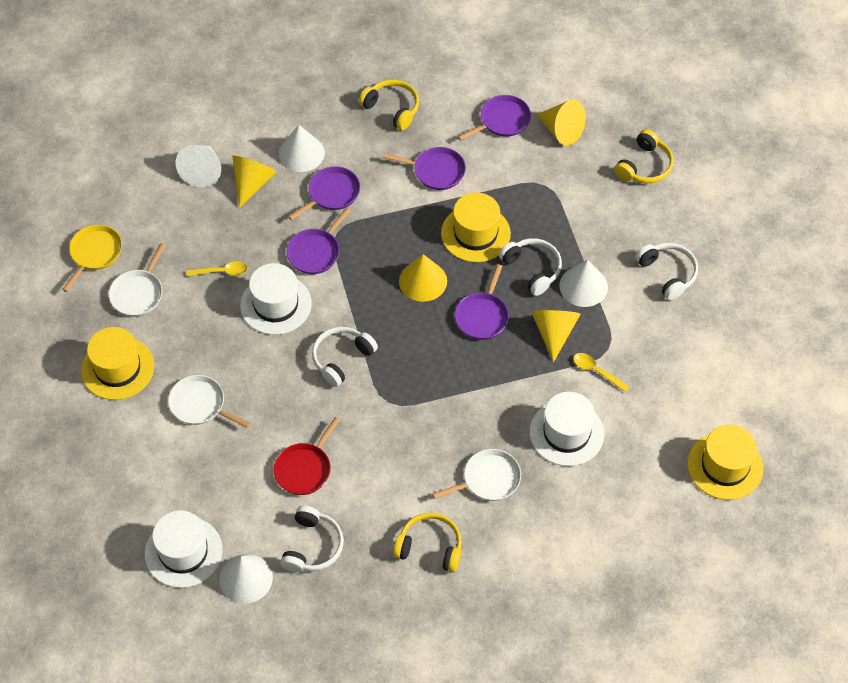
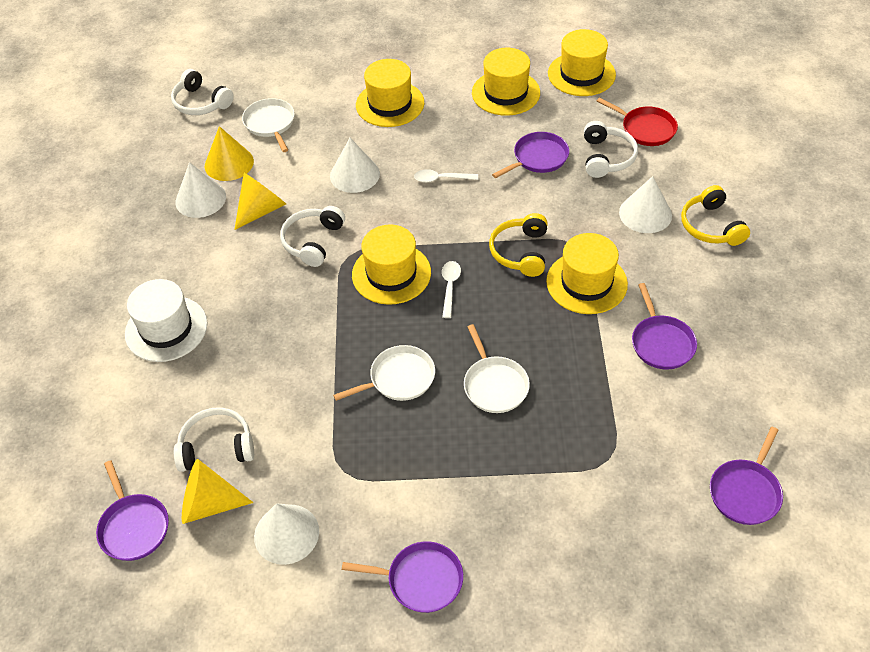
white hat: [145,511,222,588] [240,263,312,335] [530,392,604,466] = 3 -> [125,279,207,362] = 1
white spoon: none = 0 -> [414,169,478,183] [442,261,461,318] = 2
yellow cone: [232,156,277,208] [399,254,447,302] [531,310,581,362] [537,99,586,145] = 4 -> [182,459,253,524] [205,126,254,181] [234,173,286,230] = 3
yellow hat: [81,327,154,400] [441,192,511,262] [688,424,763,500] = 3 -> [352,225,431,305] [356,59,424,127] [472,48,540,116] [546,233,628,314] [548,29,616,96] = 5
yellow headphones: [358,80,419,130] [393,513,462,572] [614,129,674,183] = 3 -> [489,213,548,277] [681,185,750,246] = 2
yellow pan: [62,225,122,292] = 1 -> none = 0
yellow spoon: [186,261,248,276] [573,353,630,392] = 2 -> none = 0

